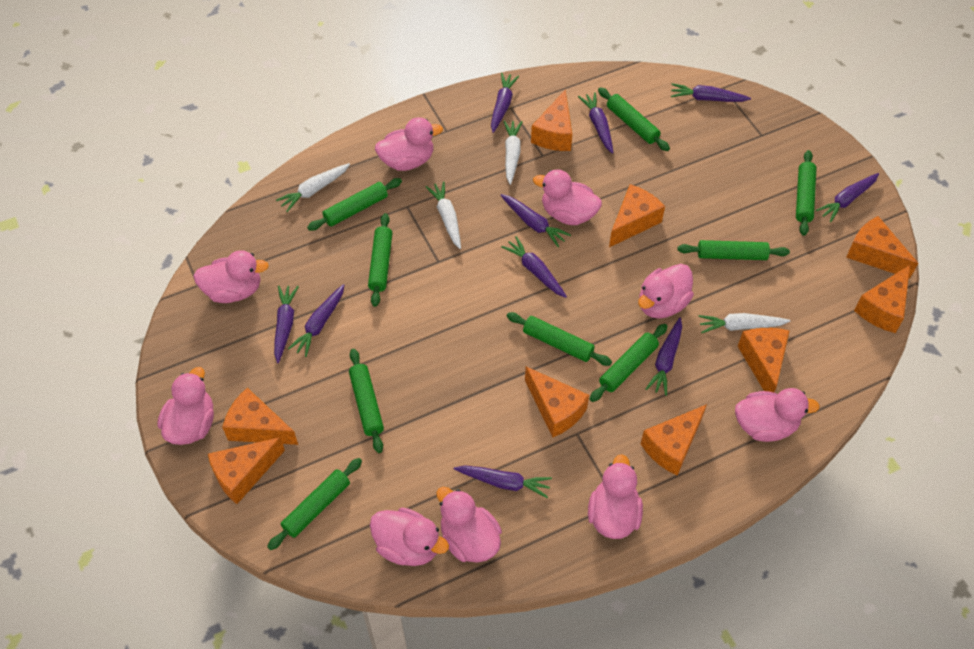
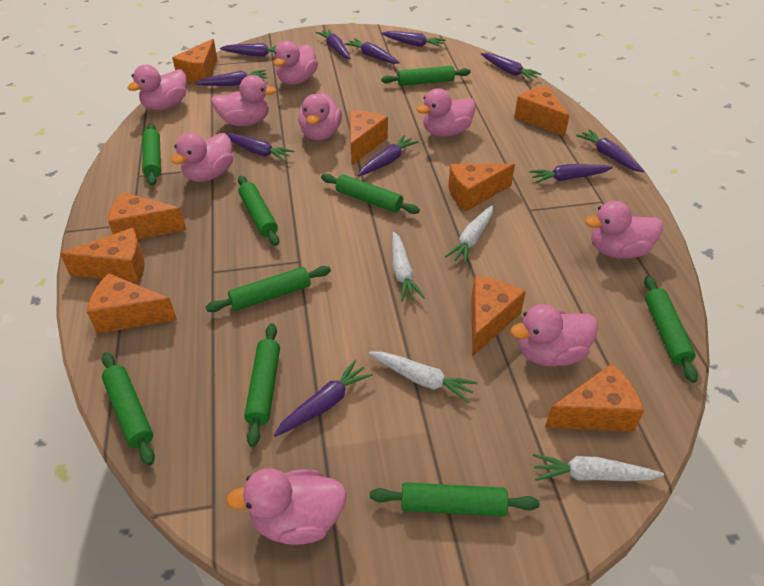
purple carrot: [274,286,299,363] [288,284,344,357] [454,465,552,498] [491,73,519,133] [500,194,571,247] [501,236,567,298] [578,92,613,154] [646,317,682,396] [671,83,751,102] [816,173,879,222] = 10 -> [195,70,268,86] [220,43,277,57] [226,133,294,161] [274,360,373,437] [316,29,351,59] [344,38,400,64] [358,135,419,176] [381,31,445,47] [481,53,542,81] [529,164,613,183] [576,129,645,173] = 11

